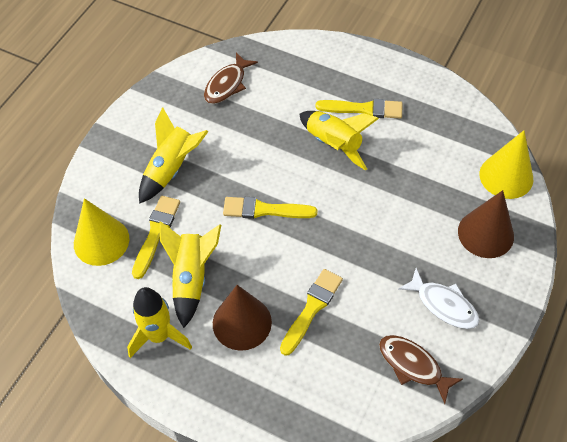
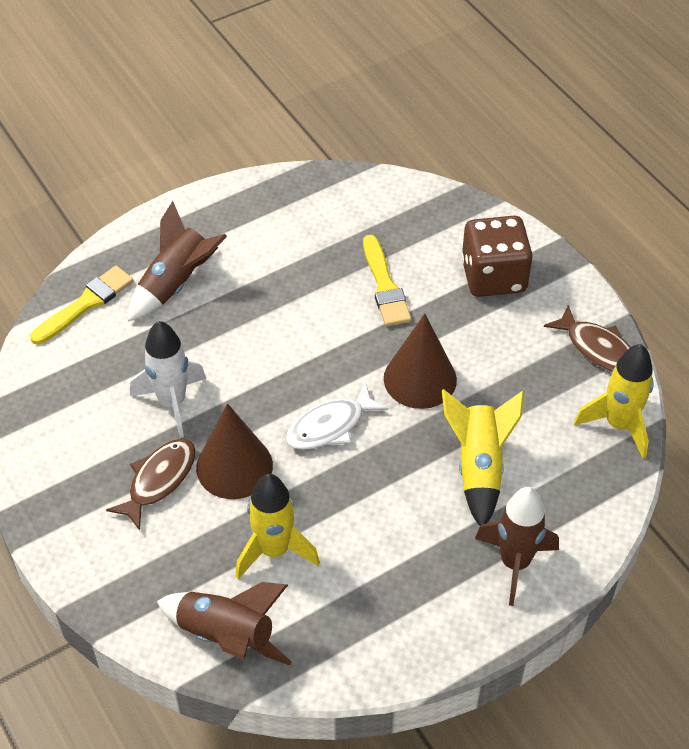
brown dice: none = 0 -> [461,216,533,297] = 1
brown rocket: none = 0 -> [128,201,227,321] [157,582,292,666] [475,487,559,606] = 3
white rocket: none = 0 -> [130,321,206,438] = 1
yellow brush: [132,196,180,279] [223,197,317,219] [280,269,343,356] [316,99,403,119] = 4 -> [30,266,133,344] [363,235,412,326] = 2
yellow cone: [74,198,129,266] [479,130,533,199] = 2 -> none = 0
yellow rocket: [127,287,192,358] [139,107,208,204] [159,221,221,328] [299,111,379,171] = 4 -> [236,474,320,579] [442,389,524,526] [574,344,654,459] = 3

